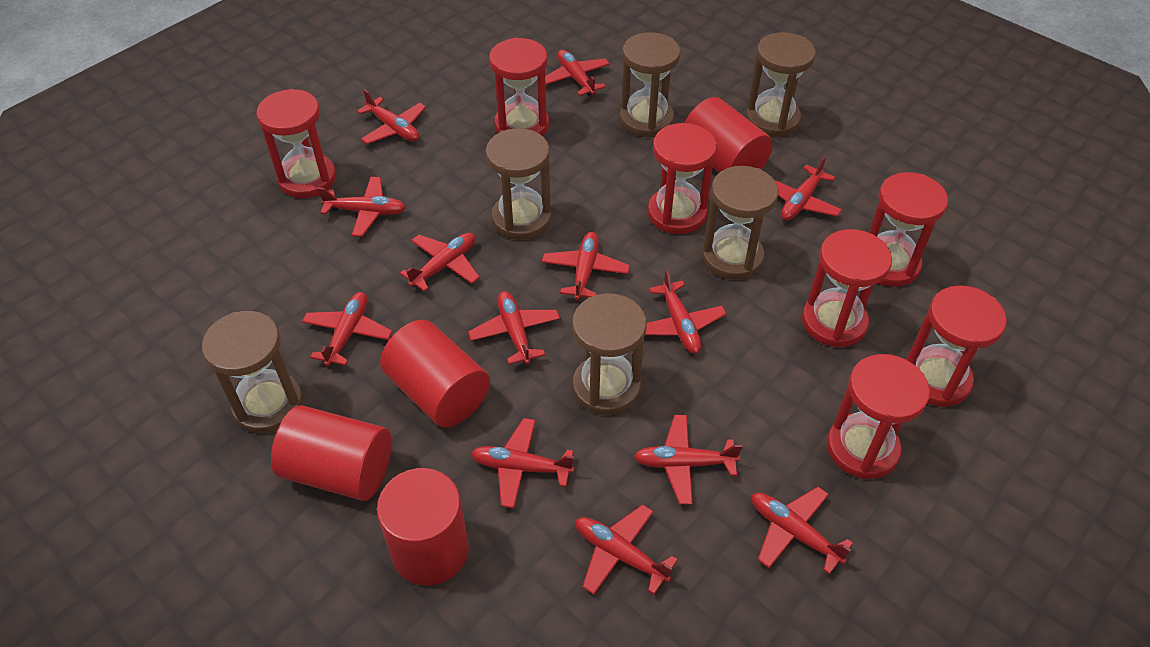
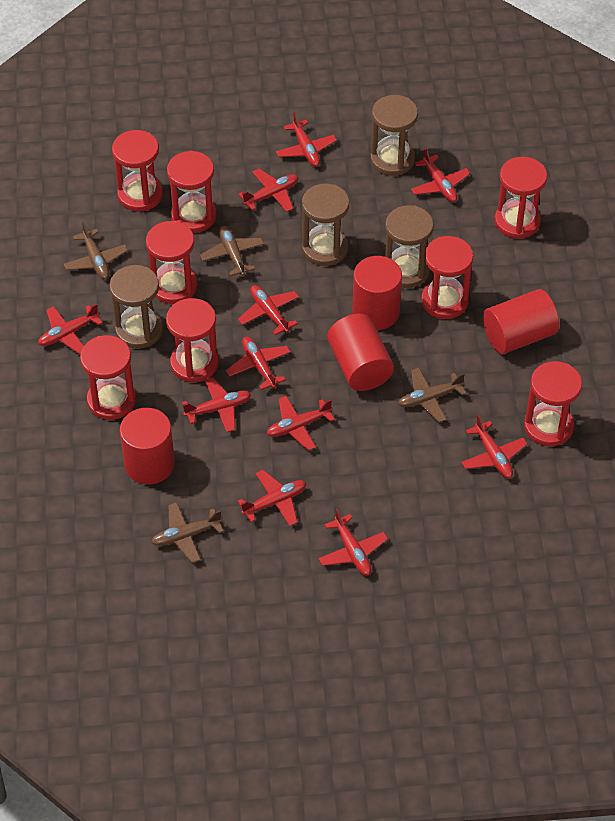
brown hourglass: [202,311,303,433] [485,128,551,240] [572,293,647,415] [619,32,681,137] [702,166,778,280] [746,32,816,137] = 6 -> [110,265,163,349] [302,184,349,266] [370,95,418,176] [385,205,434,288] = 4
brown plane: none = 0 -> [64,222,128,279] [151,502,224,563] [200,226,264,276] [398,368,466,422] = 4
red hourglass: [256,89,336,198] [489,38,549,136] [648,123,717,234] [802,229,892,347] [827,354,930,479] [869,172,948,287] [906,285,1007,407] = 7 -> [80,335,136,420] [112,130,163,211] [146,221,197,304] [166,298,219,382] [167,151,217,233] [421,236,473,319] [495,157,547,239] [524,361,582,446] = 8
red plane: [302,292,393,366] [318,177,406,237] [357,89,426,144] [400,233,480,292] [468,291,560,364] [471,418,574,509] [542,232,630,300] [545,50,610,96] [576,504,678,595] [634,415,742,504] [645,269,726,354] [752,487,853,574] [775,156,842,221] = 13 -> [38,303,103,354] [182,377,251,432] [226,337,291,390] [238,285,299,335] [238,470,306,526] [239,169,298,212] [267,396,335,450] [276,112,337,167] [319,509,388,576] [411,148,470,202] [461,415,527,478] = 11

